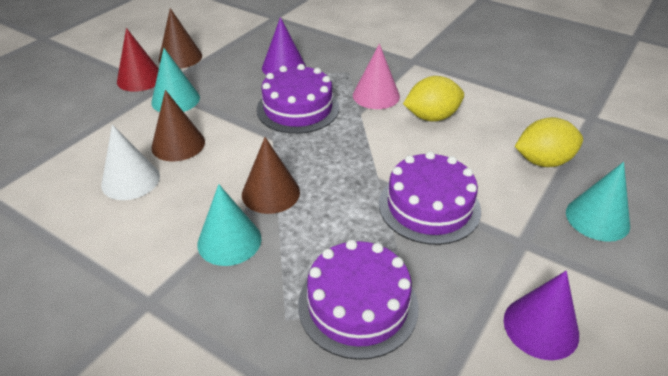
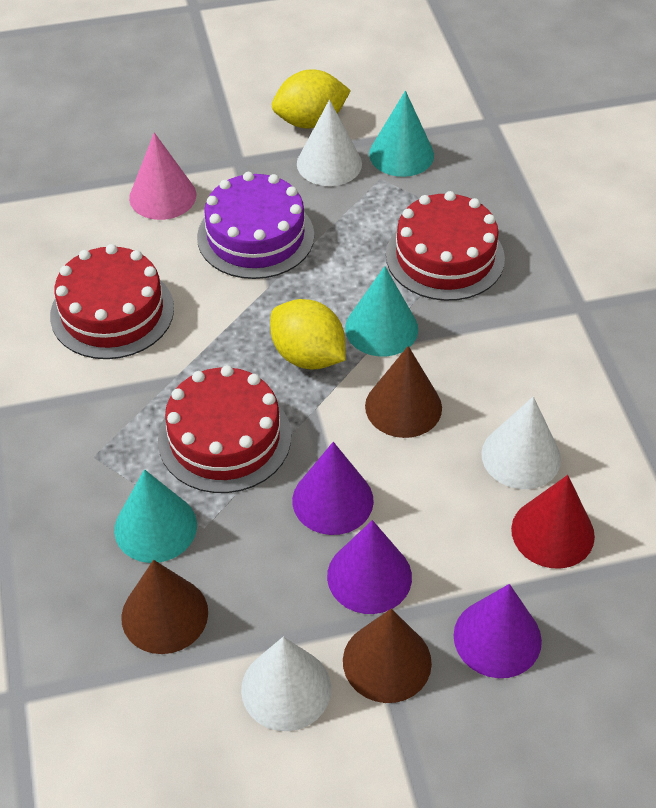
purple cake: [257,64,339,134] [298,240,419,360] [379,151,481,245] = 3 -> [197,172,314,279] = 1
purple cone: [262,17,306,75] [504,271,579,360] = 2 -> [292,442,374,535] [327,520,412,614] [454,584,542,678] = 3
red cake: none = 0 -> [50,244,174,359] [158,365,291,493] [386,191,505,301] = 3
white cone: [101,125,160,200] = 1 -> [241,637,331,731] [297,100,362,186] [481,397,561,489] = 3

